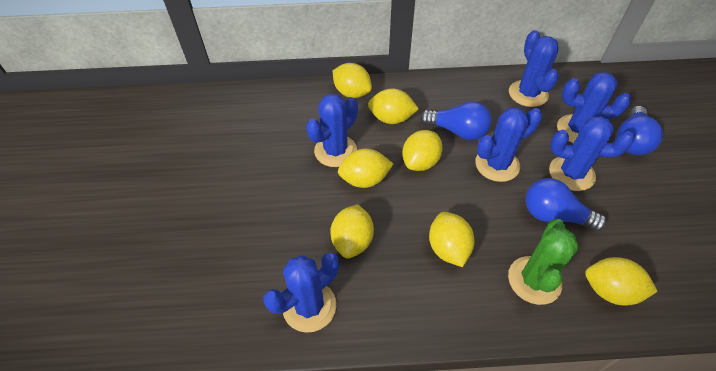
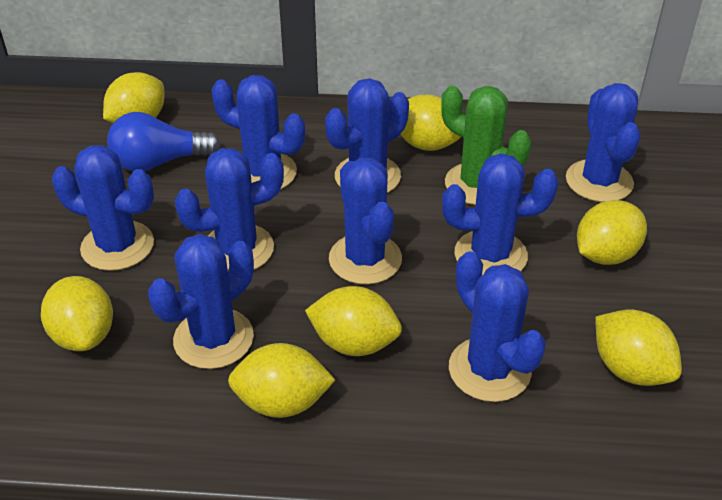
blue cactus: [263,253,339,333] [306,94,358,167] [475,107,542,182] [509,30,559,107] [549,116,634,191] [557,72,631,143] = 6 -> [52,145,154,271] [148,234,254,369] [174,148,284,271] [211,75,305,190] [325,78,409,193] [329,158,402,285] [442,153,558,275] [449,251,546,402] [566,83,640,202] = 9
blue light bulb: [420,101,491,140] [525,178,607,232] [617,106,663,155] = 3 -> [107,112,221,171] = 1

